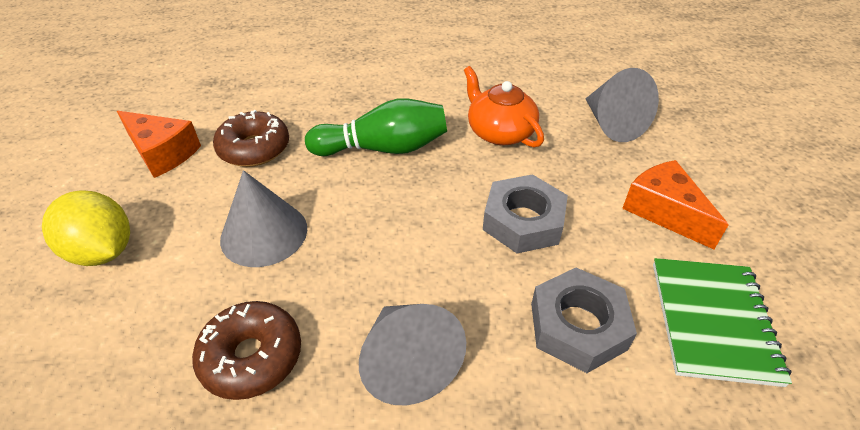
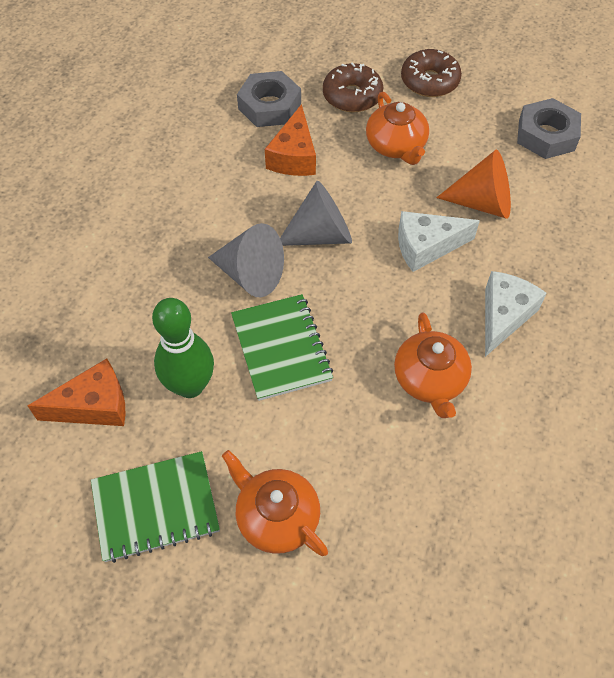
green notebook: [653,258,792,387] = 1 -> [91,451,220,563] [231,294,333,401] = 2
grey cone: [220,170,307,267] [359,304,466,405] [585,68,659,142] = 3 -> [208,223,284,297] [280,181,352,246] = 2
orange cone: none = 0 -> [436,150,511,219] = 1
orange teapot: [464,66,544,148] = 1 -> [222,450,328,556] [366,92,429,165] [394,313,472,418] = 3
white cheese: none = 0 -> [398,211,480,272] [485,271,547,357] = 2
yellow lemon: [42,190,130,266] = 1 -> none = 0

